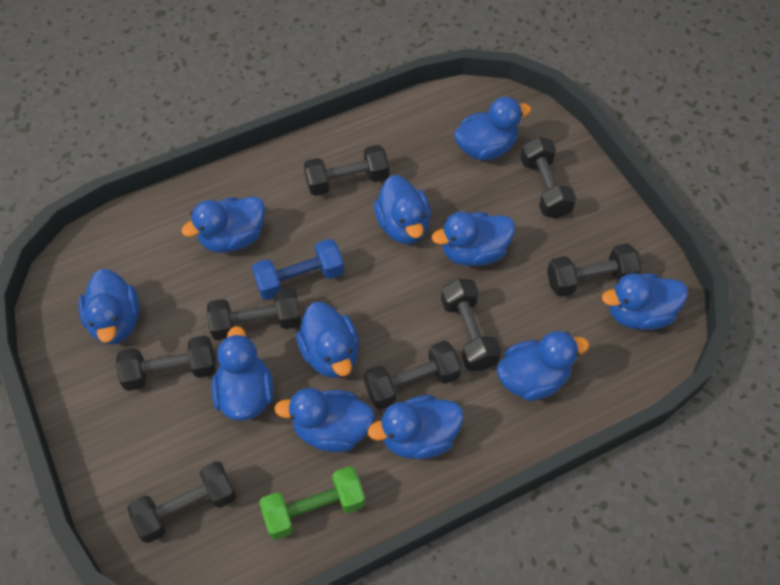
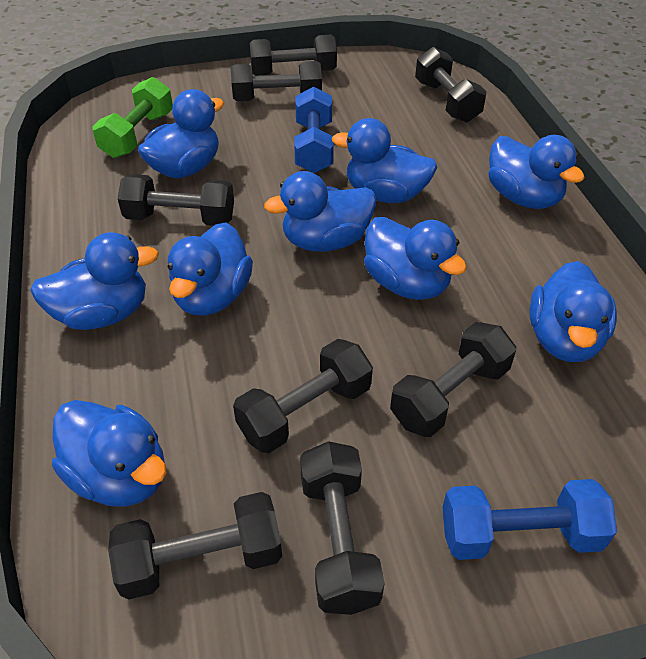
blue duck: [78,269,140,344] [182,196,265,253] [211,326,274,421] [274,388,375,452] [296,302,359,378] [368,395,464,459] [374,175,431,244] [432,211,515,266] [454,97,532,161] [497,331,589,401] [602,273,688,330] = 11 -> [30,232,159,330] [52,400,167,507] [138,89,224,178] [168,222,253,316] [264,171,376,252] [332,118,437,203] [364,217,467,300] [488,135,585,209] [529,261,617,362] = 9
blue dumbbell: [252,239,344,300] = 1 -> [294,87,334,173] [443,479,617,560] = 2

